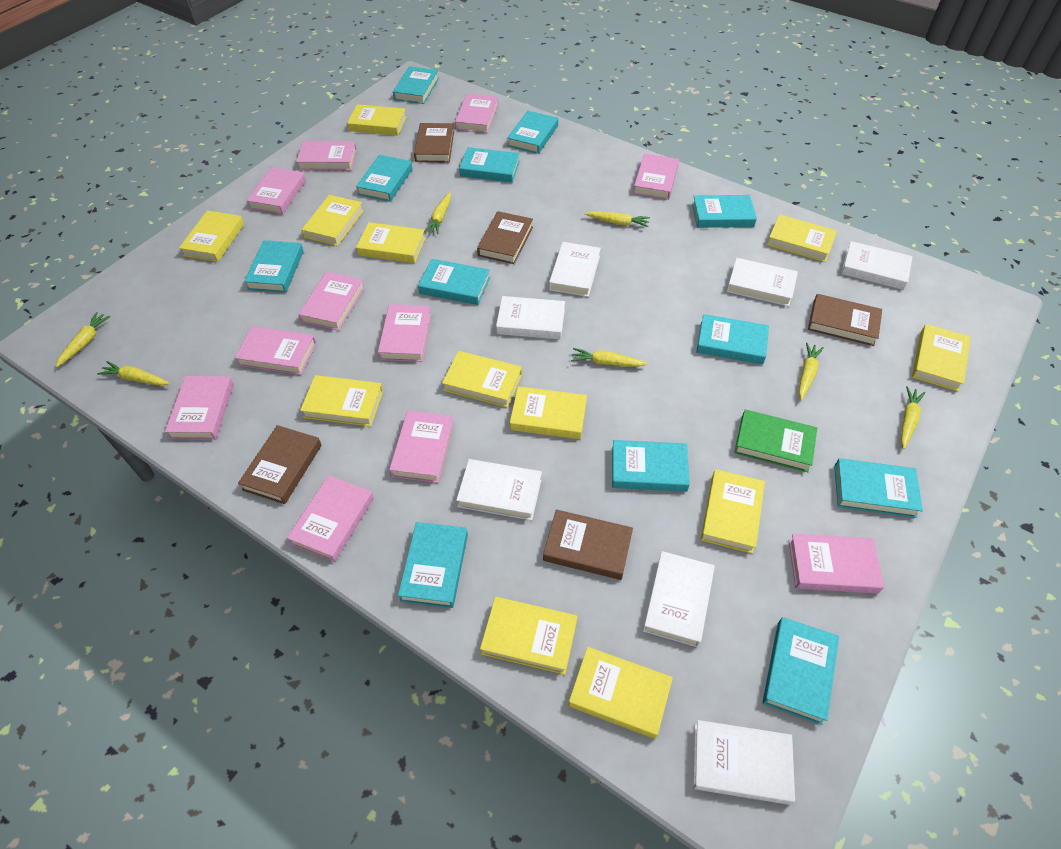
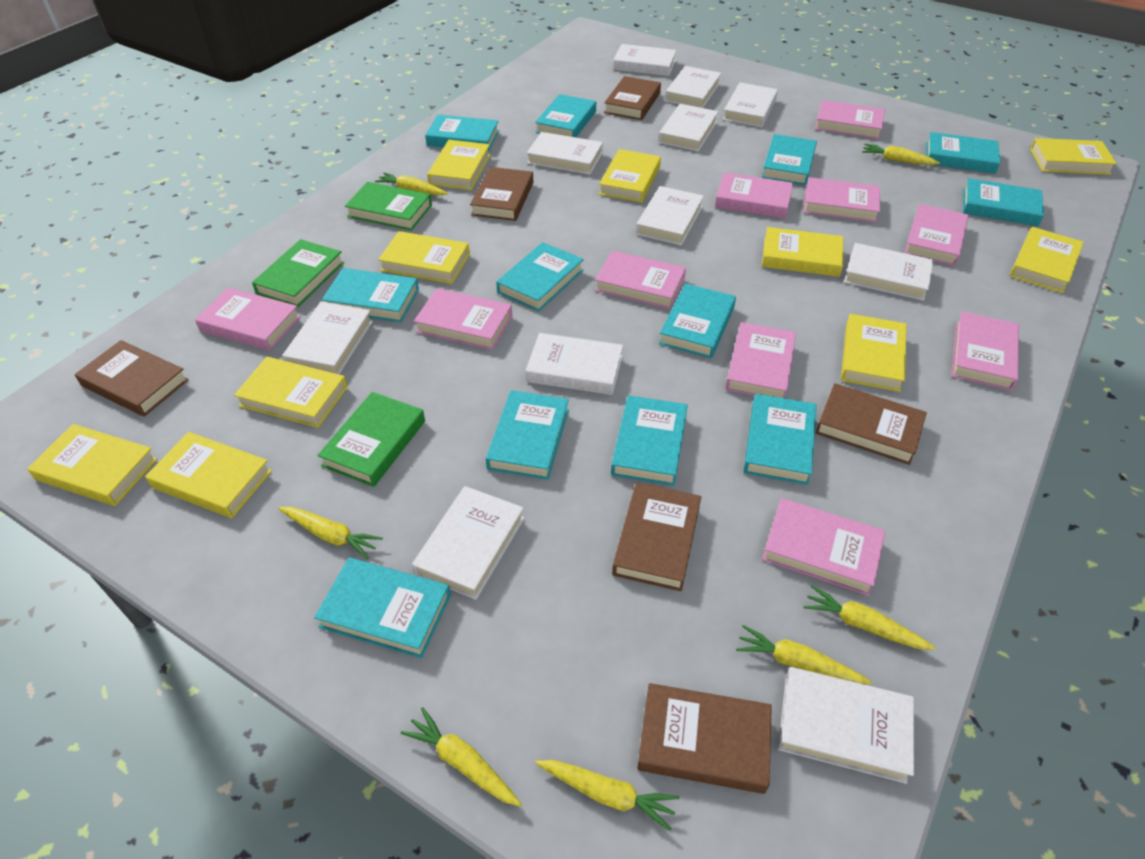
brown book: [238,425,322,504] [414,123,454,163] [477,211,533,264] [543,510,633,580] [808,294,882,346] = 5 -> [75,340,189,417] [470,167,533,221] [604,76,661,120] [612,482,701,591] [637,683,772,794] [816,383,927,465] = 6
green book: [734,410,817,472] = 1 -> [252,239,344,307] [317,392,425,487] [345,182,432,231] = 3
pink book: [165,376,234,440] [235,326,316,375] [246,167,306,214] [287,475,374,562] [296,141,357,170] [298,272,365,331] [378,304,432,362] [389,411,454,483] [455,94,498,133] [633,153,679,200] [789,534,884,594] = 11 -> [195,287,300,351] [414,288,512,350] [595,251,686,309] [715,172,793,219] [725,322,796,398] [762,498,885,596] [803,177,880,223] [815,100,885,139] [904,204,968,266] [951,311,1019,391] = 10
white book: [456,459,542,521] [496,296,565,339] [549,242,601,297] [643,551,715,647] [693,720,795,805] [727,258,798,306] [841,241,913,290] = 7 -> [282,301,373,374] [412,486,524,600] [526,333,623,395] [527,132,603,175] [613,44,676,76] [636,186,704,245] [659,104,718,152] [665,66,721,108] [723,83,778,127] [778,667,914,784] [844,243,934,301] = 11
yellow book: [179,211,244,262] [300,375,383,427] [301,195,364,246] [347,104,407,136] [356,222,426,263] [442,351,522,408] [480,597,578,675] [510,386,587,439] [568,647,673,739] [701,469,765,554] [767,214,837,262] [912,324,971,391] = 12 -> [27,424,157,506] [145,432,272,518] [234,357,348,428] [378,231,470,284] [427,140,490,190] [599,149,661,203] [762,227,843,277] [841,314,906,392] [1010,227,1084,293] [1030,138,1117,175] = 10

